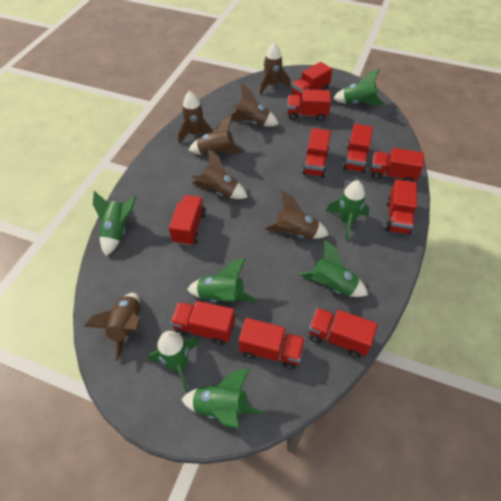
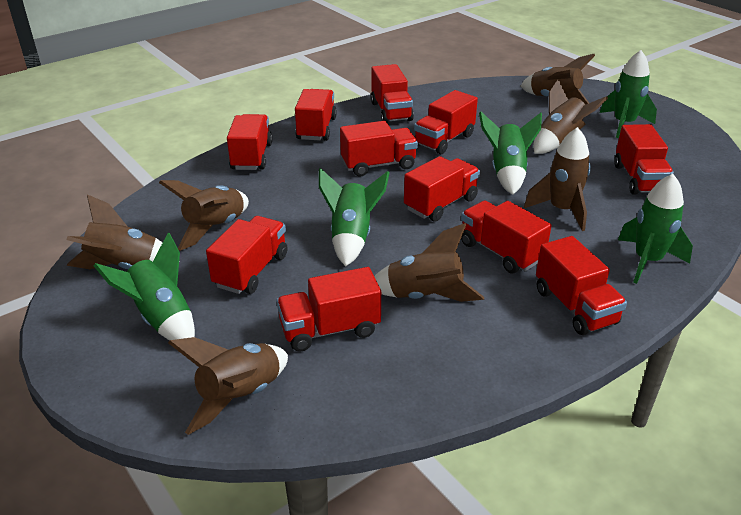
green rocket: [93,191,136,256] [149,331,199,392] [181,368,263,429] [187,258,257,302] [299,239,368,297] [326,180,369,241] [333,68,385,106] = 7 -> [94,232,195,341] [319,168,390,266] [479,111,542,195] [600,50,657,138] [618,174,693,284] = 5
red truck: [169,195,206,246] [170,301,235,345] [239,318,305,370] [287,89,331,121] [292,62,332,100] [302,128,331,178] [309,308,377,358] [343,124,373,173] [371,148,424,182] [386,179,417,235] = 10 -> [206,216,288,294] [227,114,273,170] [276,267,381,351] [295,89,337,141] [340,121,418,176] [371,64,414,123] [404,156,480,222] [414,90,478,154] [461,201,552,273] [536,236,627,335] [614,124,674,194] = 11

